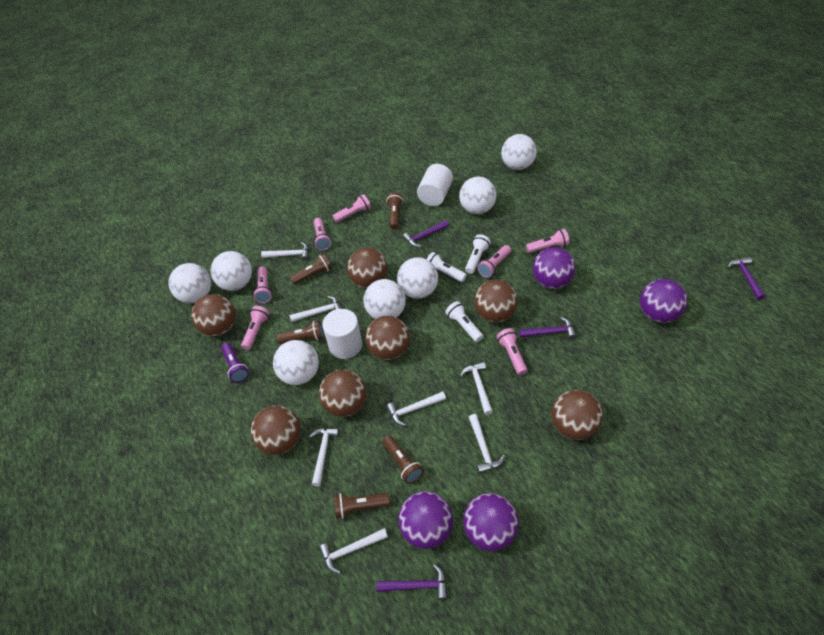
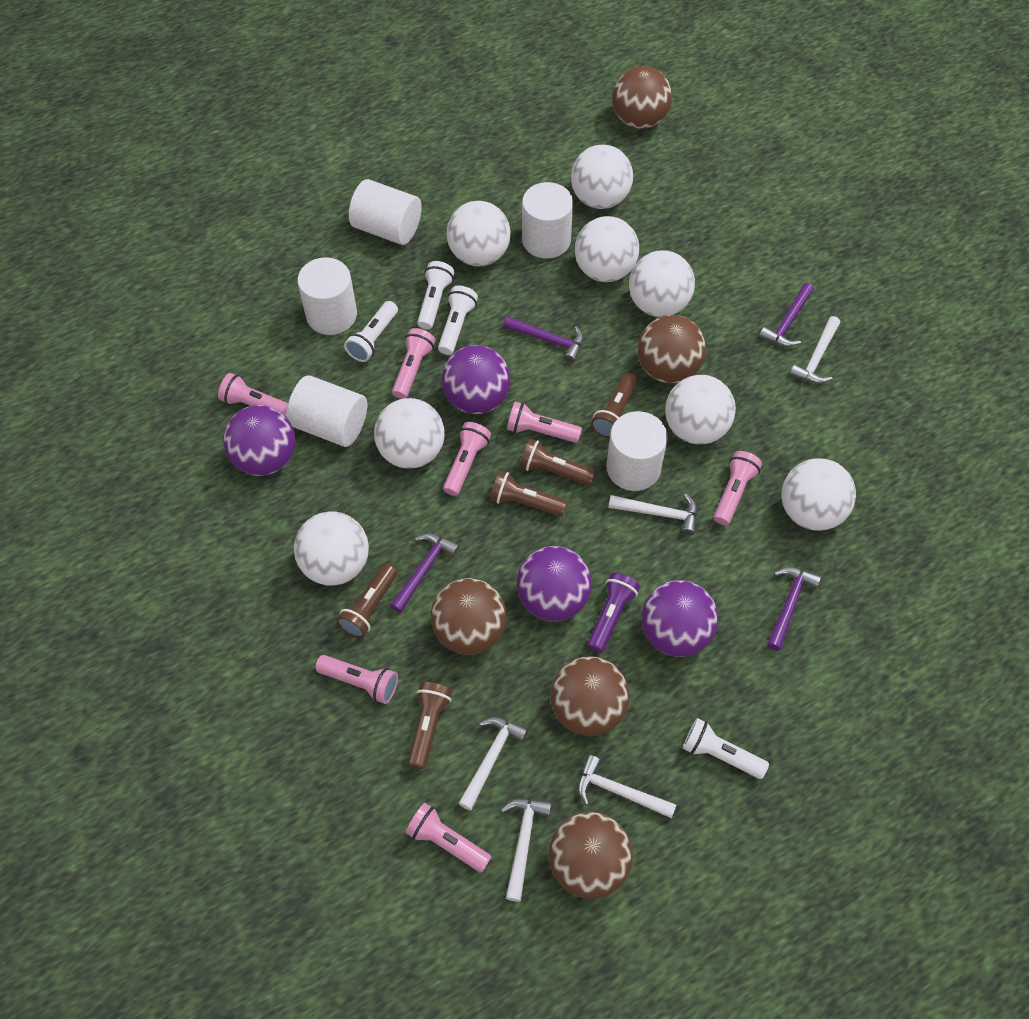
brown ball: [192,294,236,336] [251,405,301,455] [319,370,366,417] [347,248,388,288] [365,315,410,360] [474,280,518,323] [552,390,603,440] = 7 -> [431,578,507,655] [549,812,633,899] [550,656,630,736] [612,66,672,129] [638,315,706,383] = 5
white ball: [169,263,211,303] [211,251,252,291] [273,340,319,385] [363,279,406,319] [397,257,438,299] [459,177,496,214] [501,134,537,170] = 7 -> [294,511,369,586] [374,398,445,469] [447,201,511,266] [571,145,633,209] [575,216,639,282] [629,250,695,317] [665,375,736,444] [782,458,856,531] = 8
white cylinder: [322,309,362,359] [417,164,453,206] = 2 -> [286,375,367,447] [297,257,357,335] [349,179,422,245] [522,182,573,259] [606,411,668,491] = 5
white flashlight: [427,252,467,282] [445,301,483,342] [465,234,491,274] = 3 -> [344,301,398,362] [417,261,454,330] [438,286,478,355] [682,718,769,779] = 4
white hammer: [261,242,309,261] [289,296,341,322] [310,428,339,486] [319,528,388,574] [386,391,446,426] [460,362,493,415] [469,414,505,474] = 7 -> [458,717,528,811] [501,798,551,902] [578,755,676,818] [608,494,698,535] [789,316,840,384] = 5

